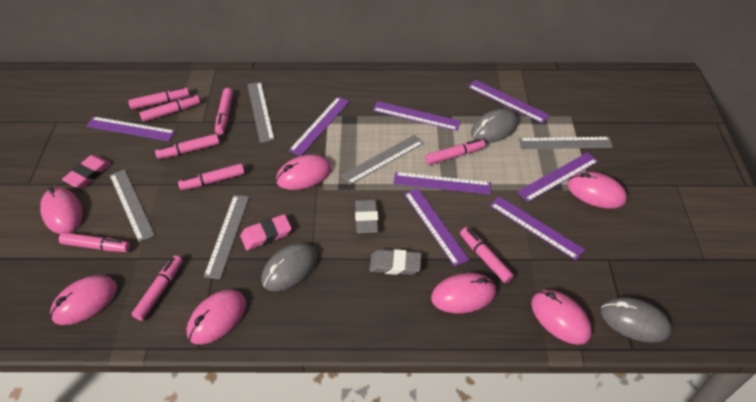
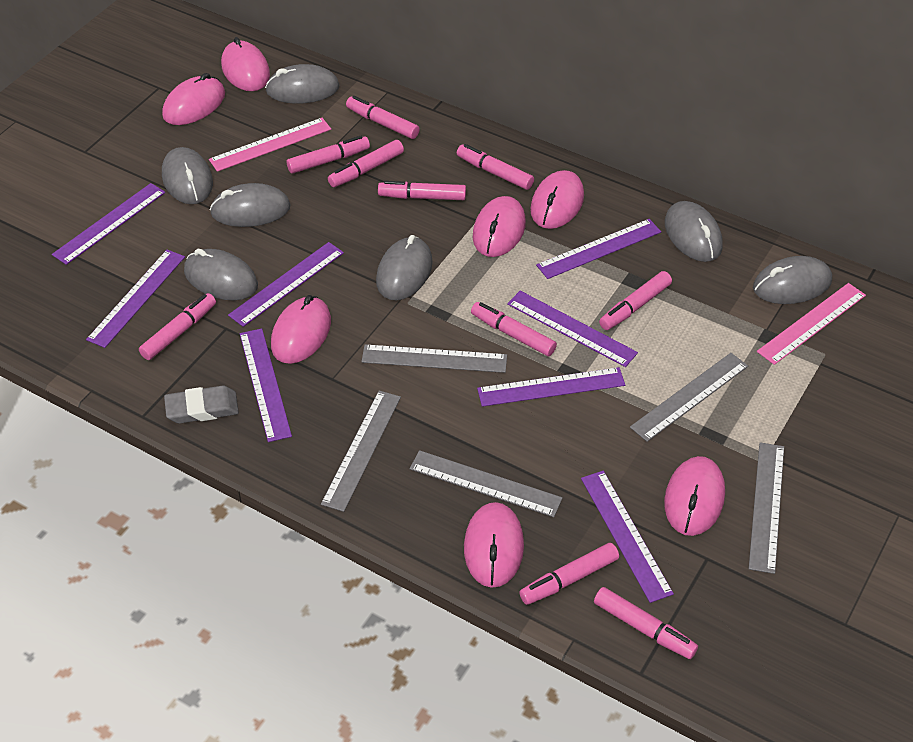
grey eraser: [355,199,379,233] [369,249,421,275] = 2 -> [164,386,239,424] = 1
grey mouse: [261,243,317,291] [471,109,518,143] [601,297,672,343] = 3 -> [162,147,213,204] [184,249,258,300] [210,183,291,227] [265,64,339,104] [376,235,433,300] [665,201,723,262] [753,256,832,304] = 7
pink eraser: [62,155,111,188] [240,214,292,250] = 2 -> none = 0
pink marker: [59,232,130,252] [128,87,190,110] [132,255,182,321] [139,95,200,122] [155,134,219,159] [178,163,245,190] [215,88,233,135] [425,139,485,165] [460,227,514,283] = 9 -> [139,293,216,360] [287,136,370,174] [328,140,404,187] [346,96,420,139] [378,181,466,200] [457,144,534,190] [471,302,557,356] [519,543,619,605] [594,587,698,659] [599,271,672,330] = 10
pink ruler: none = 0 -> [209,118,331,172] [757,283,866,365] = 2

